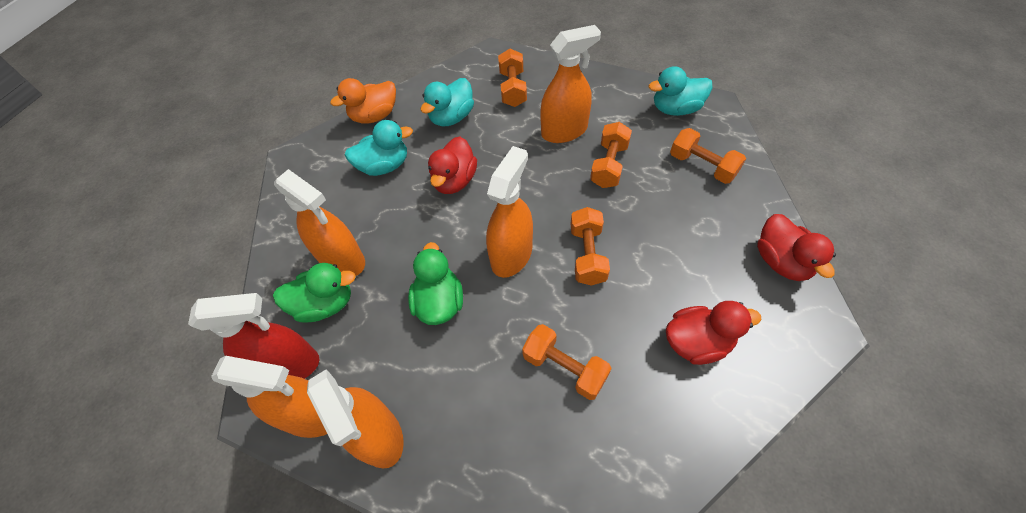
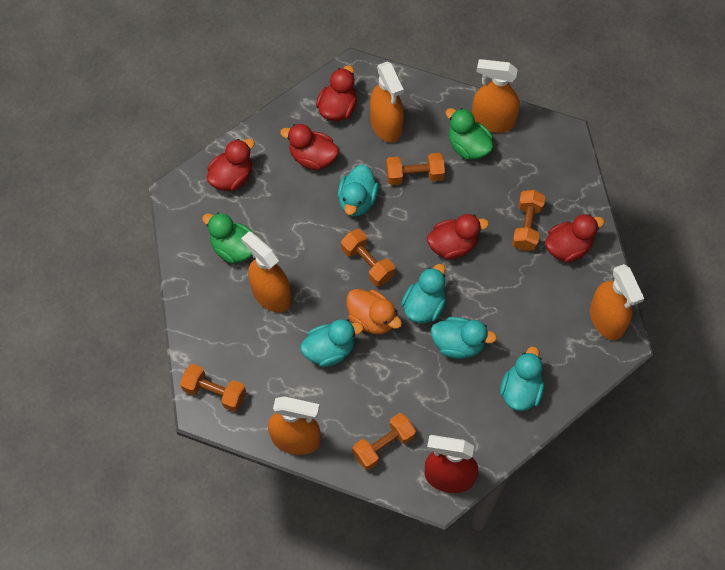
red duck: [428,137,477,194] [666,301,762,365] [757,214,836,281] = 3 -> [207,139,255,191] [280,124,339,170] [316,65,357,121] [427,214,489,260] [545,214,605,263] = 5
turquoise duck: [345,120,413,176] [421,78,474,126] [649,66,713,116] = 3 -> [300,319,364,367] [338,165,379,216] [401,264,446,323] [431,317,497,359] [500,346,544,411] = 5

